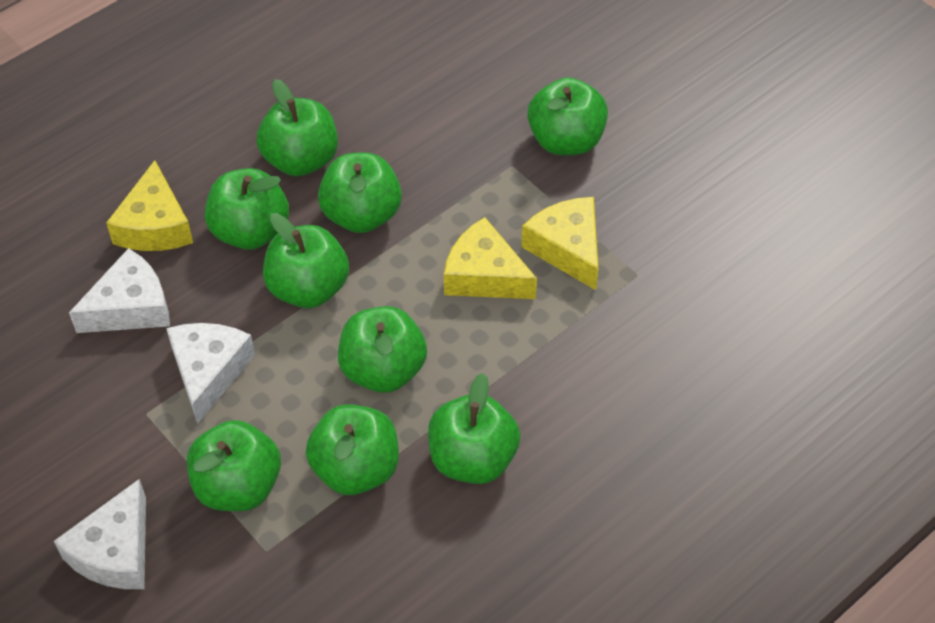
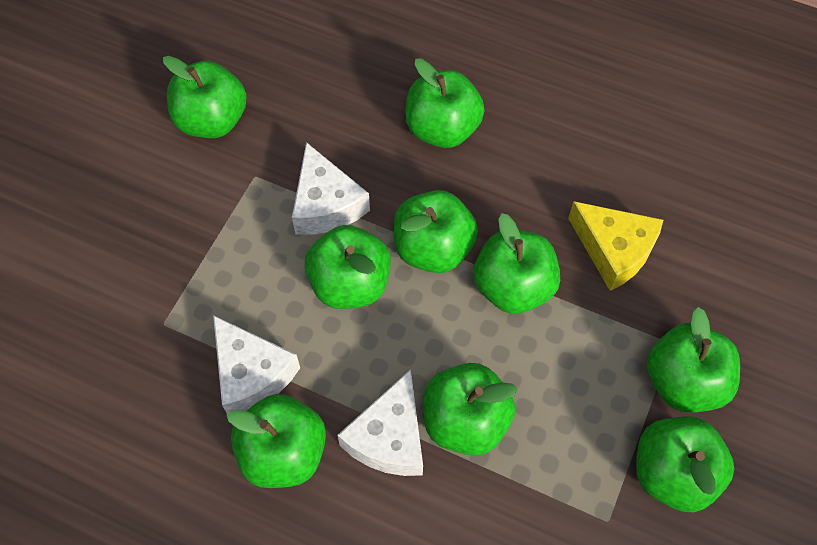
yellow cheese: [106,160,193,251] [444,217,537,299] [521,197,598,290] = 3 -> [568,201,663,291] = 1

